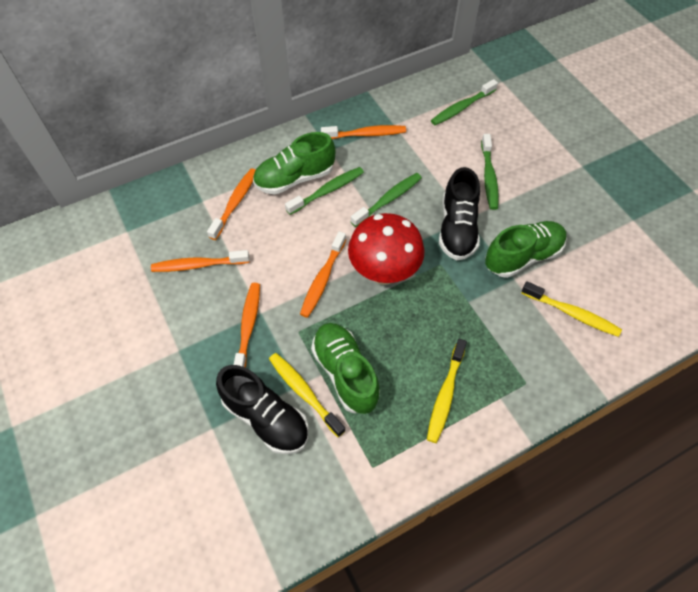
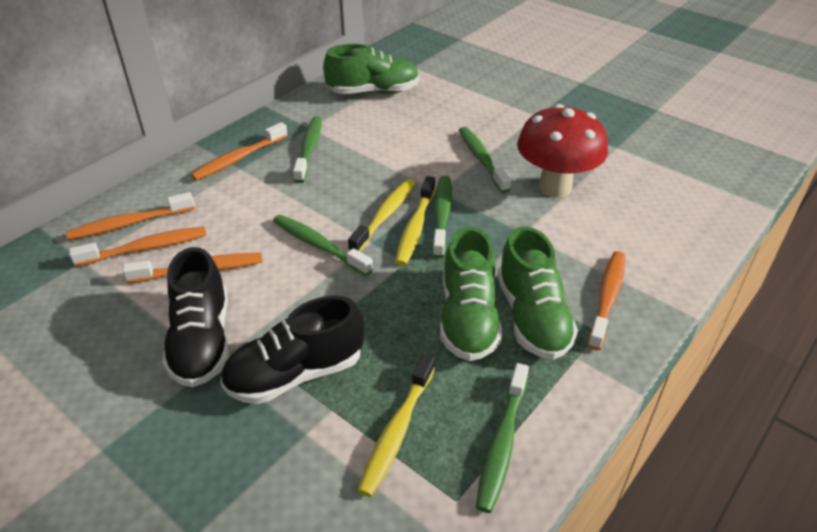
green toothbrush: [285,167,364,215] [351,173,422,227] [431,79,498,125] [481,134,499,210] = 4 -> [273,215,373,276] [293,116,322,183] [432,176,452,258] [459,127,511,193] [476,363,529,513] = 5

